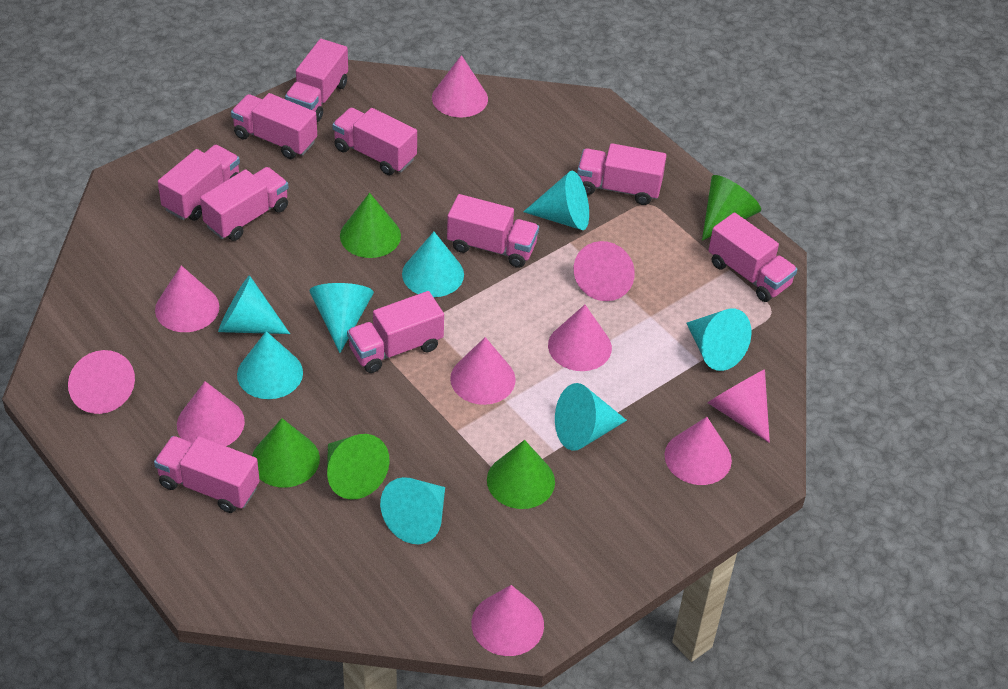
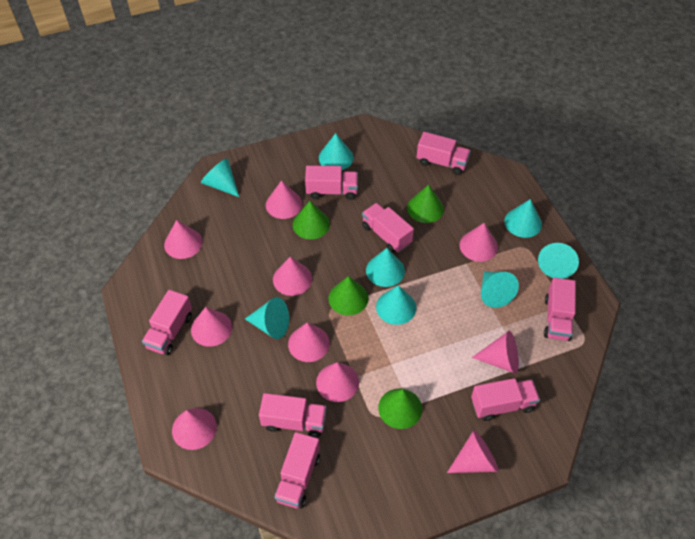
green cone: [252,418,320,487] [327,434,389,500] [340,193,401,258] [487,440,555,509] [702,175,761,241] = 5 -> [293,201,330,239] [328,276,368,315] [378,388,422,429] [407,185,444,223] = 4
pink truck: [154,436,260,513] [158,145,240,221] [200,167,289,241] [231,93,317,159] [285,39,348,122] [332,108,417,175] [347,291,444,373] [447,194,539,268] [577,143,667,205] [708,212,797,302] = 10 -> [142,290,192,355] [259,393,327,437] [274,432,320,509] [305,165,358,200] [362,203,414,253] [416,132,471,175] [471,378,540,421] [544,278,576,341] = 8

